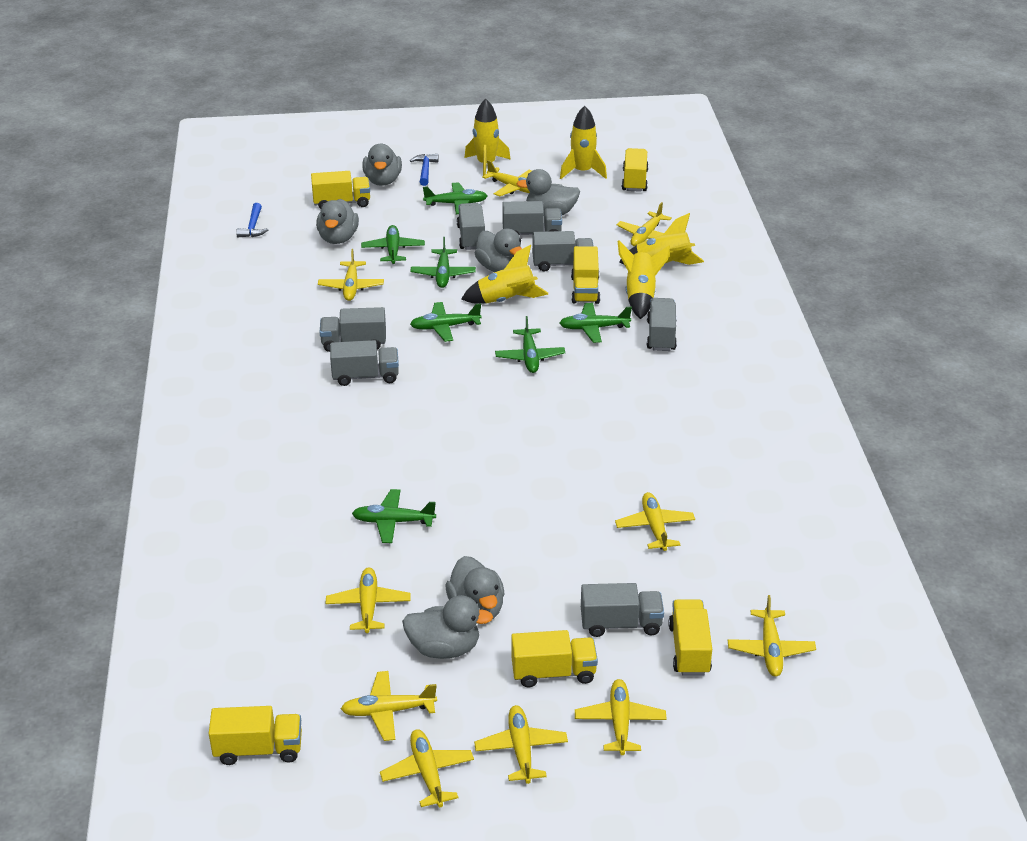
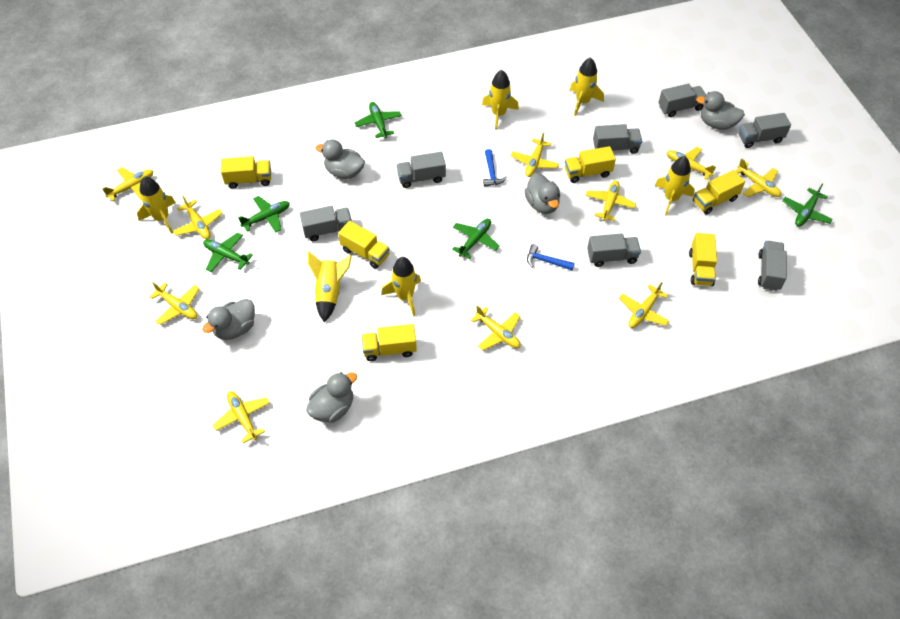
green plane: [352,489,436,543] [361,225,425,264] [410,237,476,288] [410,302,482,342] [423,182,487,214] [495,316,565,373] [559,303,632,343] = 7 -> [203,233,253,272] [238,196,290,232] [354,102,402,138] [452,219,500,259] [782,184,833,227] = 5
grey duck: [316,199,359,244] [362,144,402,186] [402,595,493,659] [445,556,504,619] [475,229,522,272] [516,169,580,215] = 6 -> [202,299,255,340] [306,372,357,423] [316,139,365,179] [524,173,560,214] [696,91,745,130] = 5
yellow rocket: [461,245,548,304] [464,99,511,176] [560,106,607,179] [618,240,670,319] [619,213,704,265] = 5 -> [137,176,176,234] [308,251,352,322] [381,257,421,316] [482,70,519,130] [570,57,604,116] [655,156,695,216] = 6

